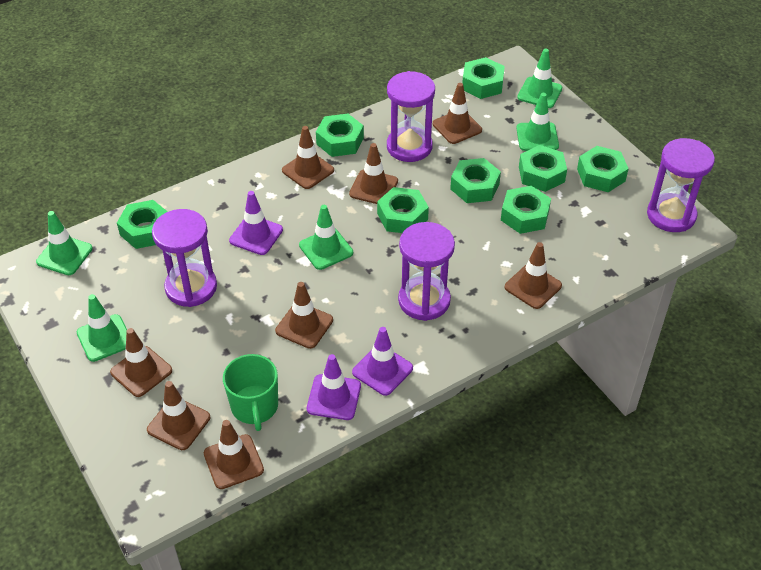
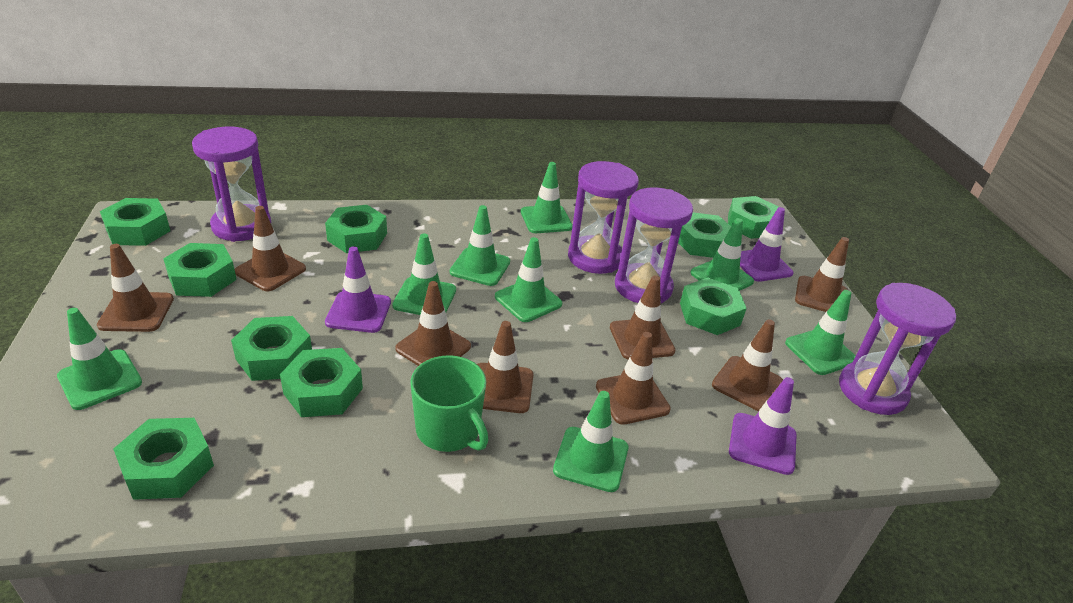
green nut: [117,200,168,249] [316,114,364,157] [377,187,429,233] [450,158,501,203] [462,57,505,99] [501,186,551,234] [519,145,567,192] [577,146,629,192] = 8 -> [100,198,170,246] [113,418,214,500] [163,243,237,297] [231,316,312,381] [280,348,363,417] [325,205,387,253] [678,212,731,258] [680,278,747,335] [728,196,779,239] = 9
green traffic cone: [36,211,93,275] [77,294,127,362] [299,205,353,270] [516,93,559,151] [517,49,562,108] = 5 -> [57,308,142,410] [392,234,456,315] [450,205,510,286] [495,237,562,322] [521,162,573,233] [553,391,628,492] [690,218,754,291] [785,290,856,375] = 8

